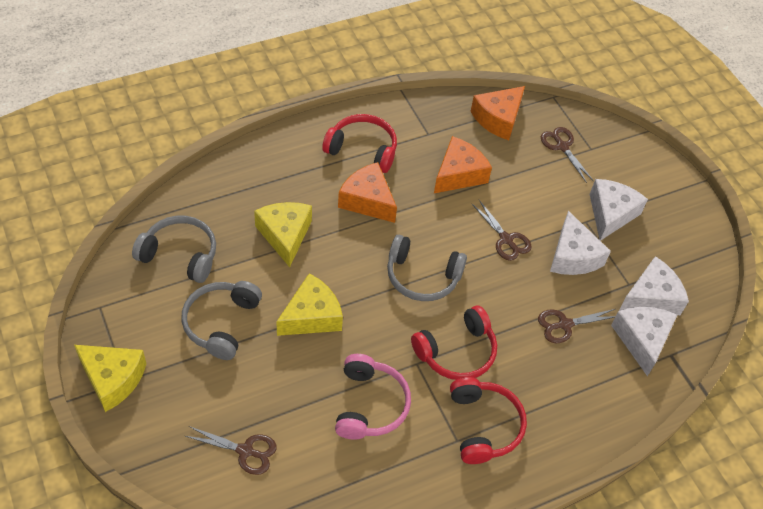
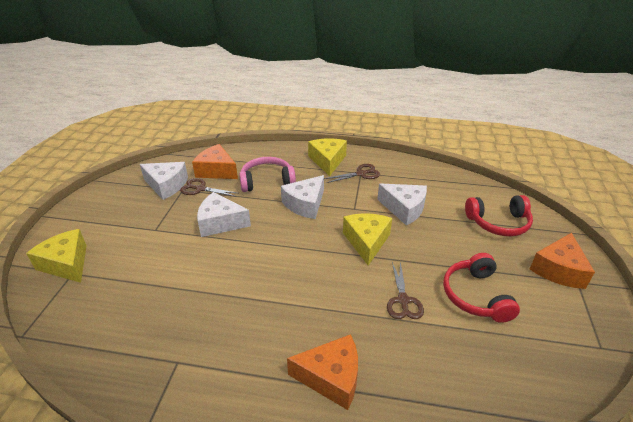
brown scissors: [185,426,277,475] [471,200,532,261] [538,309,616,343] [541,127,594,183] = 4 -> [180,178,237,197] [324,164,380,183] [387,262,424,319] = 3
grey headphones: [132,216,216,283] [181,281,262,360] [387,235,467,301] = 3 -> none = 0
red headphones: [322,114,397,173] [411,306,497,380] [450,377,527,464] = 3 -> [443,253,520,323] [465,195,533,236] = 2

